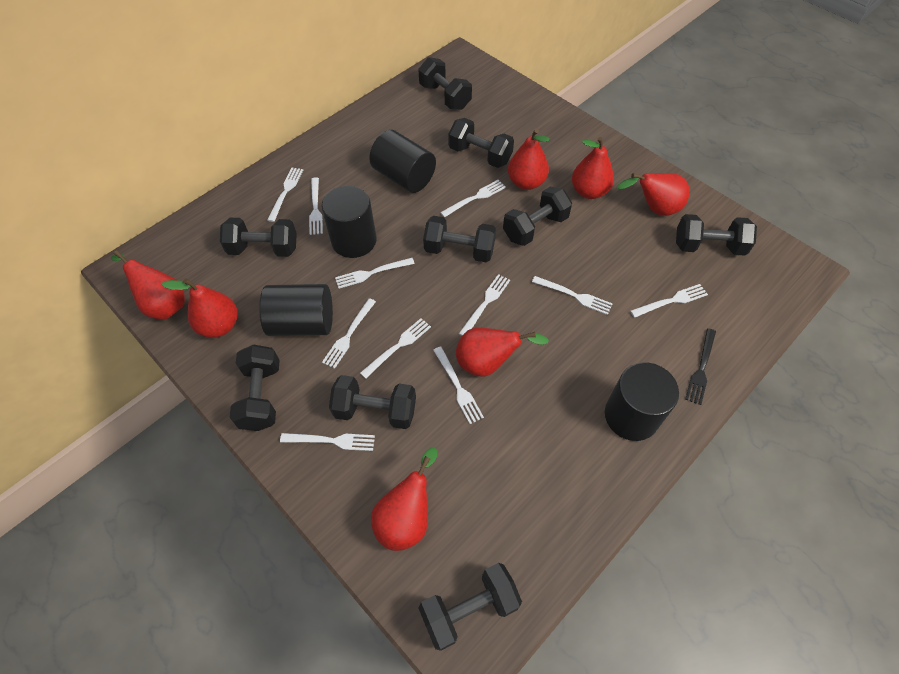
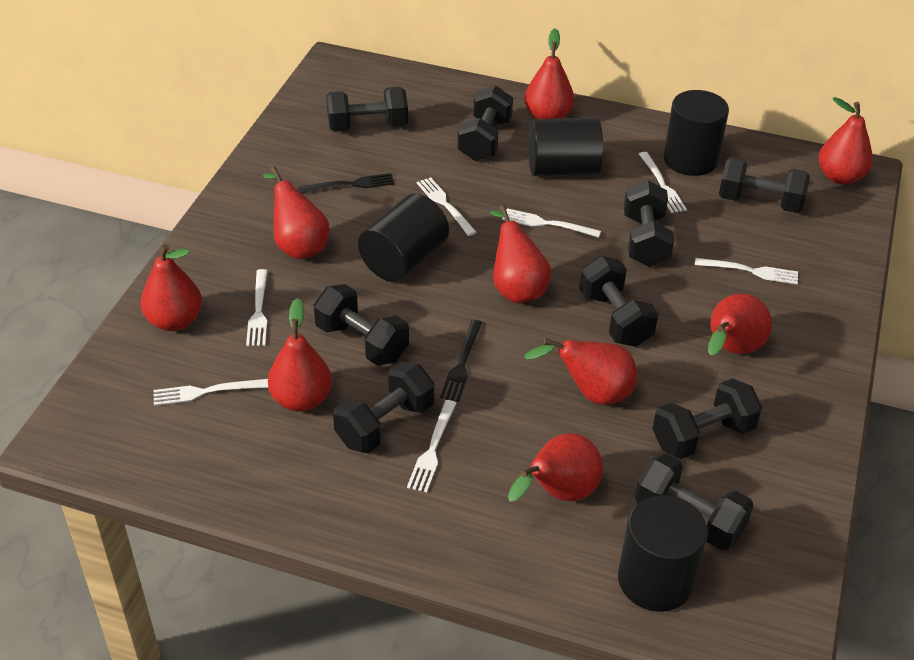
black fork: [685,328,716,405] = 1 -> [297,173,394,193] [440,320,482,402] = 2
red pear: [111,250,185,320] [161,278,238,338] [371,448,438,551] [456,328,549,377] [508,129,550,190] [572,137,614,199] [617,173,690,216] = 7 -> [141,244,202,331] [263,166,330,259] [268,298,332,412] [490,205,551,303] [508,433,603,502] [524,29,574,119] [524,338,638,405] [708,294,772,356] [819,97,873,184] = 9
white fork: [267,168,303,222] [280,433,375,451] [309,177,323,235] [322,298,376,369] [335,258,415,289] [360,318,431,379] [433,347,484,424] [440,180,506,217] [459,274,510,336] [532,276,612,315] [630,284,708,318] = 11 -> [153,379,268,406] [246,269,268,346] [407,400,457,493] [417,177,477,236] [502,208,601,238] [639,152,687,213] [695,258,798,284] = 7

